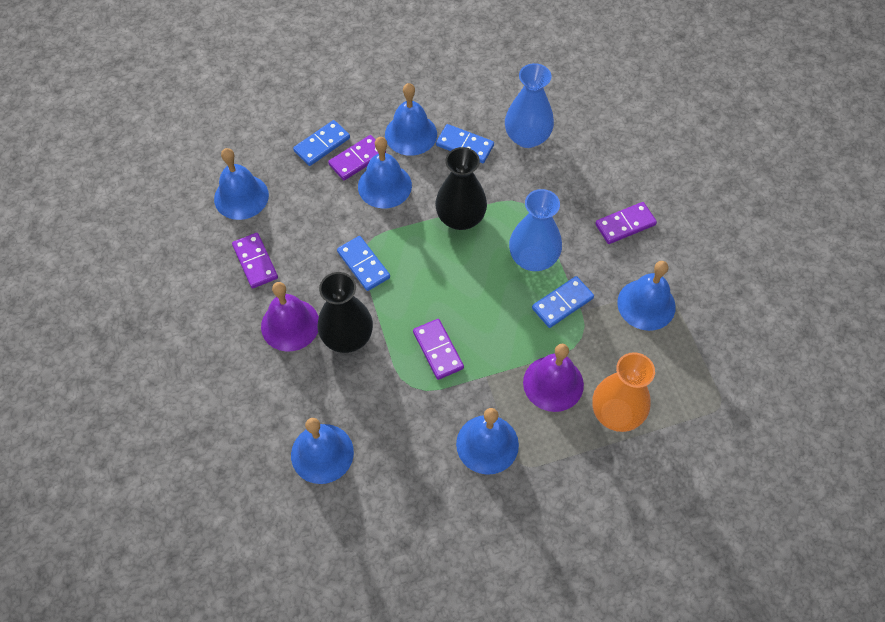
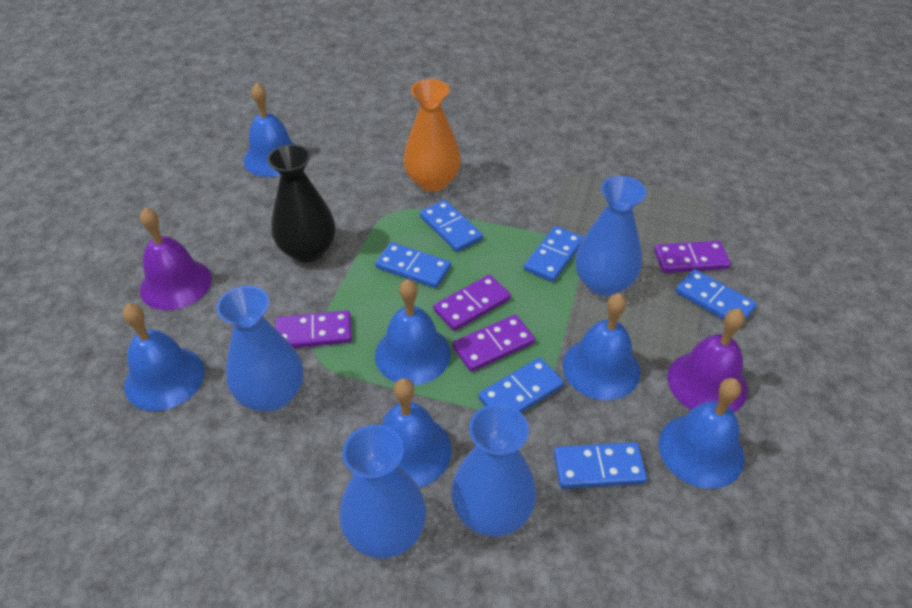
black vase: [317,272,373,353] [435,147,487,230] = 2 -> [267,144,335,262] = 1
blue domino: [293,120,350,166] [337,236,390,291] [436,124,494,163] [532,276,594,328] = 4 -> [375,242,451,288] [420,200,483,252] [478,357,564,413] [524,226,584,282] [554,442,647,489] [675,269,757,320] = 6
blue vase: [505,63,554,148] [509,189,562,271] = 2 -> [216,285,303,412] [339,425,426,559] [451,404,536,537] [575,176,646,296] = 4

